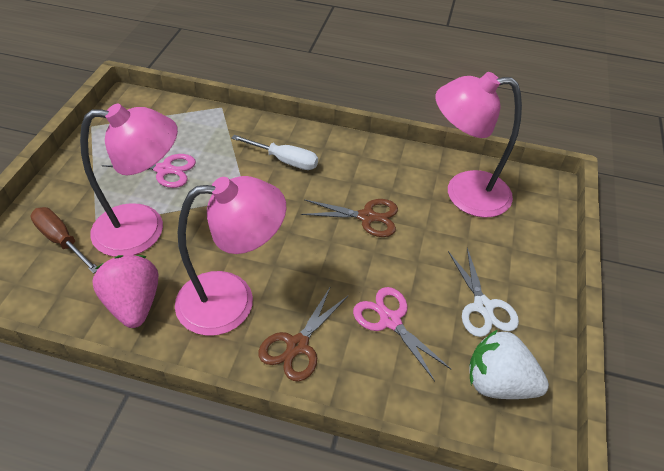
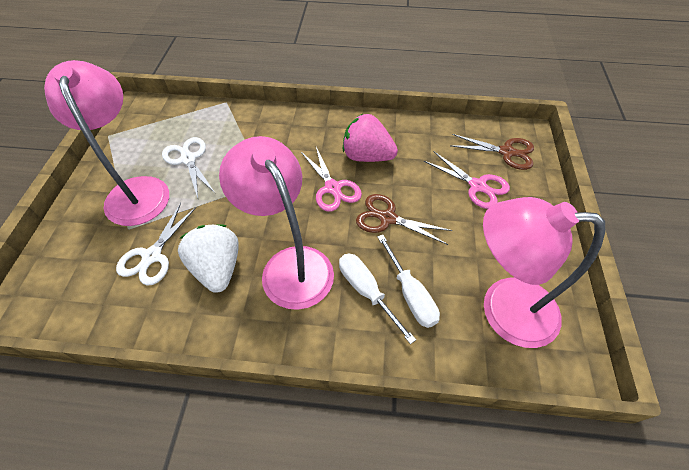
brown screwdriver: [31,207,98,274] = 1 -> none = 0
white scissors: [448,248,519,337] = 1 -> [116,203,196,285] [162,137,216,198] = 2
white screwdriver: [231,135,318,170] = 1 -> [339,253,416,344] [377,235,440,328] = 2

